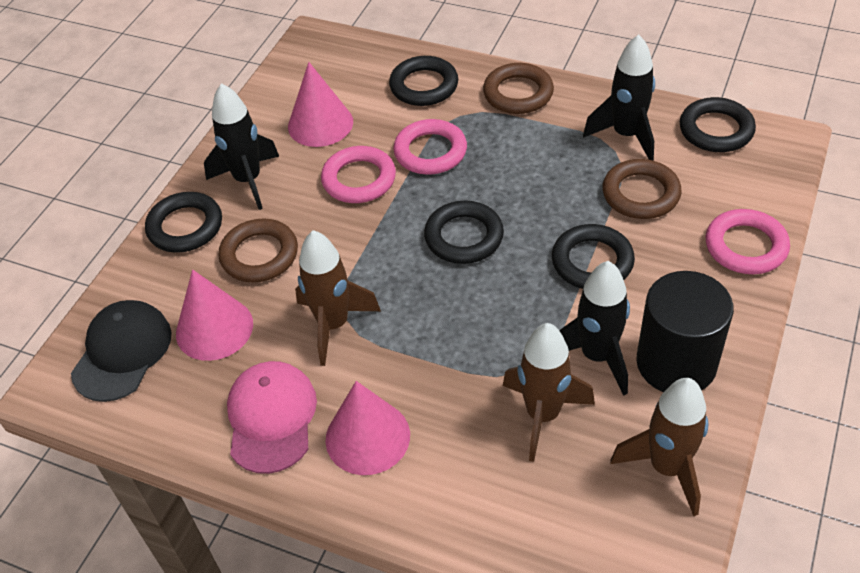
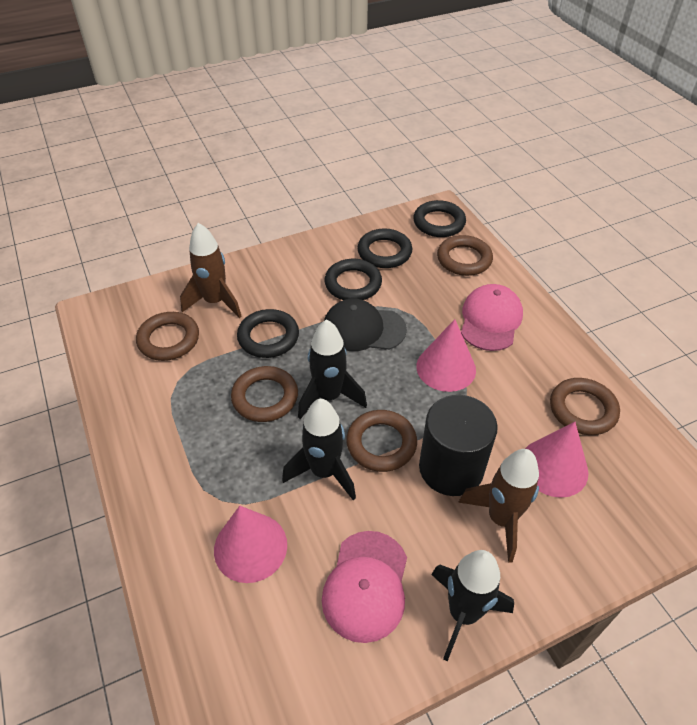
black ring: [145,192,222,253] [389,56,458,106] [424,201,504,264] [552,224,635,289] [680,97,756,152] = 5 -> [237,309,299,358] [325,259,382,300] [357,228,412,268] [413,200,466,237] = 4
brown ring: [218,219,298,282] [483,63,554,114] [602,159,682,219] = 3 -> [136,312,199,361] [231,366,298,422] [346,410,417,472] [437,235,493,276] [550,378,620,435] = 5
brown rocket: [295,230,381,366] [503,323,595,462] [610,378,709,516] = 3 -> [180,223,242,318] [458,449,539,563] = 2
pink cap: [227,361,317,474] = 1 -> [322,531,407,643] [461,284,523,351] = 2
pink ring: [321,146,396,203] [393,119,467,175] [706,209,790,274] = 3 -> none = 0

